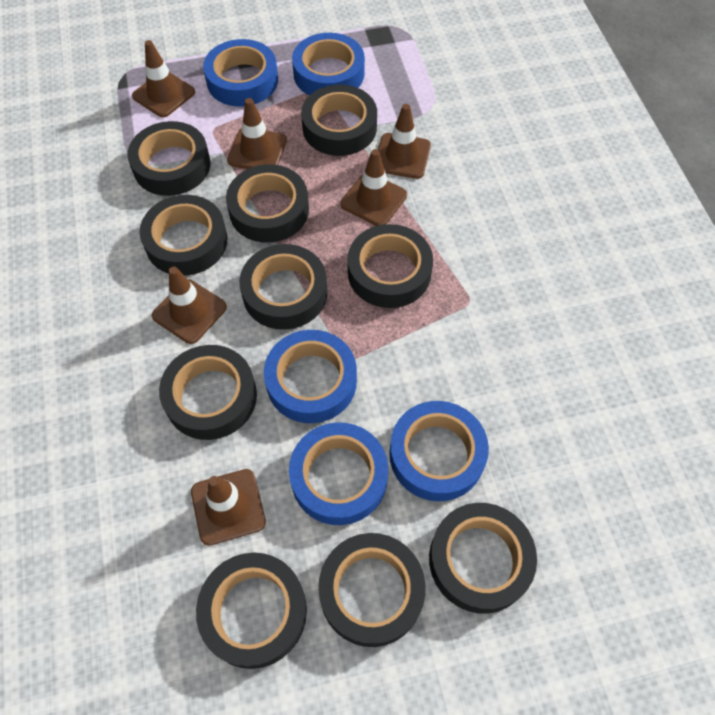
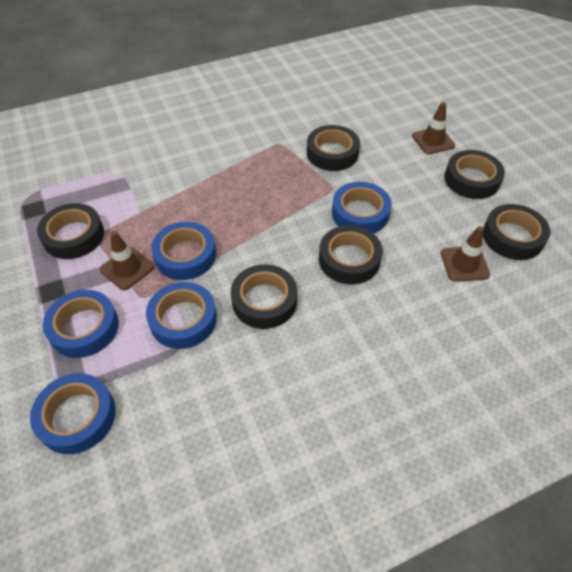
black tape: [128,121,211,196] [139,195,227,276] [159,345,257,440] [196,552,307,669] [226,164,309,243] [239,244,328,330] [301,85,377,156] [318,533,426,647] [347,224,433,308] [429,503,537,614] = 10 -> [37,203,104,259] [231,264,298,329] [307,125,360,171] [319,225,383,284] [444,150,505,199] [483,204,550,260] = 6
brown traffic cone: [132,40,195,117] [152,267,227,344] [191,469,266,546] [227,98,287,169] [340,149,407,226] [378,104,431,179] = 6 -> [100,231,154,290] [412,102,455,154] [441,226,490,282] = 3

